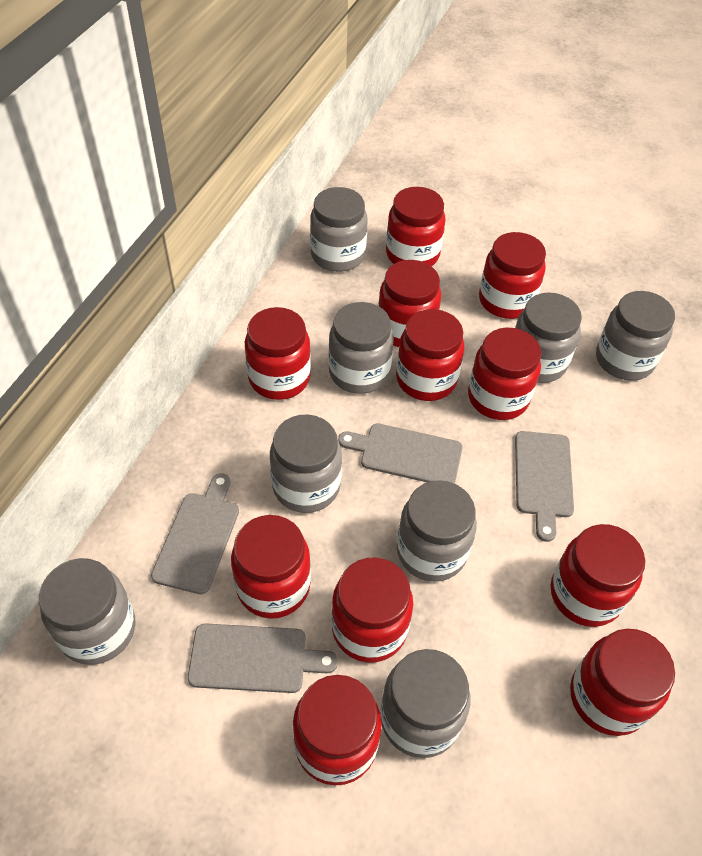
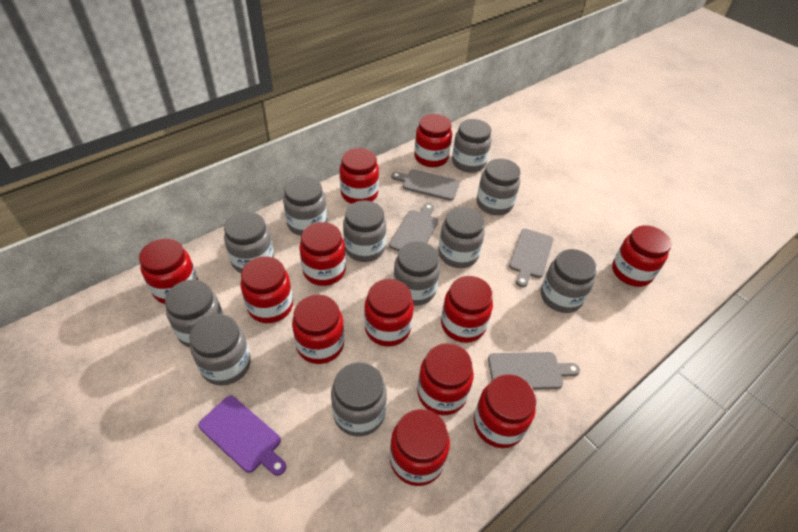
grey jar: [39,558,135,665] [270,414,342,513] [310,187,368,272] [328,302,394,394] [380,649,471,758] [397,480,477,582] [515,293,582,383] [596,291,675,381] = 8 -> [165,280,223,348] [189,314,251,386] [224,212,274,273] [283,176,327,236] [331,362,387,436] [343,201,386,262] [393,241,440,306] [438,207,485,268] [452,119,492,173] [477,158,520,215] [541,249,597,313] = 11
purple cutting board: none = 0 -> [198,396,286,476] = 1
red jar: [231,515,311,619] [245,307,311,400] [293,675,382,785] [331,558,413,663] [378,260,441,347] [386,187,446,266] [396,309,465,401] [468,328,541,420] [479,232,546,319] [551,524,645,627] [570,629,675,736] = 11 -> [139,238,198,304] [241,256,293,323] [292,295,344,364] [299,222,346,286] [340,148,379,204] [364,279,414,347] [390,409,450,486] [414,114,452,167] [417,343,474,415] [441,276,493,343] [474,374,536,448] [612,225,671,287] = 12

